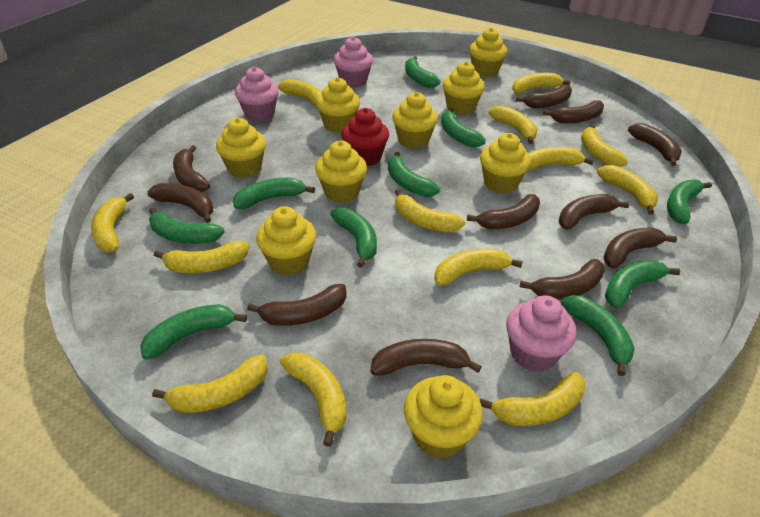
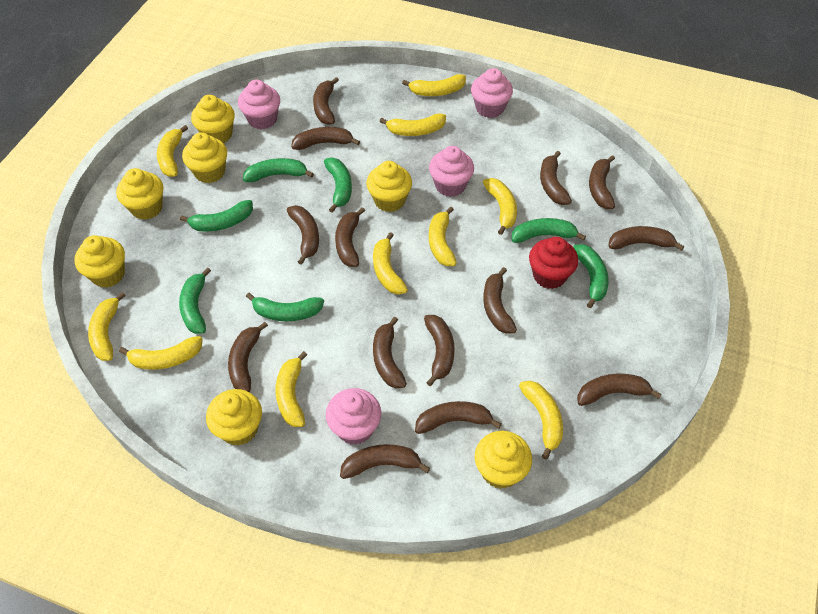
brown banana: [147,183,213,223] [173,145,210,192] [247,284,347,326] [370,339,482,376] [467,194,540,229] [516,84,572,108] [520,259,605,300] [543,100,604,123] [559,194,630,230] [603,228,677,269] [628,123,682,166] = 11 -> [228,322,268,392] [287,205,319,265] [291,127,360,150] [313,77,339,125] [335,207,365,267] [340,444,430,479] [373,317,407,388] [415,401,502,434] [424,315,455,386] [483,267,517,334] [540,151,572,205] [577,374,662,406] [589,155,615,209] [609,226,684,251] = 14
green banana: [140,304,247,359] [149,208,225,244] [233,178,315,209] [330,208,377,268] [388,152,440,197] [405,56,440,88] [441,108,486,147] [561,295,635,376] [605,260,680,308] [667,179,712,224] = 10 -> [179,267,211,334] [180,200,253,232] [243,158,314,182] [246,293,324,321] [324,158,352,213] [511,218,586,243] [573,244,609,308] = 7
pink cupcake: [235,67,279,122] [334,37,373,88] [506,295,577,372] = 3 -> [238,79,280,130] [326,388,381,445] [429,146,474,197] [471,68,513,118] = 4
yellow banana: [91,193,134,252] [152,355,268,413] [154,241,249,273] [278,79,322,106] [280,353,346,447] [395,189,465,232] [434,249,523,286] [480,372,585,426] [488,105,538,144] [512,73,571,93] [528,147,594,170] [581,124,628,167] [597,165,658,215] = 13 -> [88,292,126,361] [119,336,203,370] [157,125,188,177] [275,351,307,427] [373,232,408,295] [380,113,446,136] [402,74,466,96] [429,207,457,266] [483,178,517,235] [519,381,563,459] = 10
yellow cupcake: [216,118,266,178] [256,206,316,276] [315,141,367,203] [316,77,360,133] [392,92,438,149] [404,375,483,459] [443,61,485,115] [469,28,507,77] [480,133,531,194] = 9 -> [74,235,125,288] [116,168,163,220] [182,132,227,183] [191,95,235,143] [206,389,262,446] [366,161,412,212] [475,431,532,489] = 7

